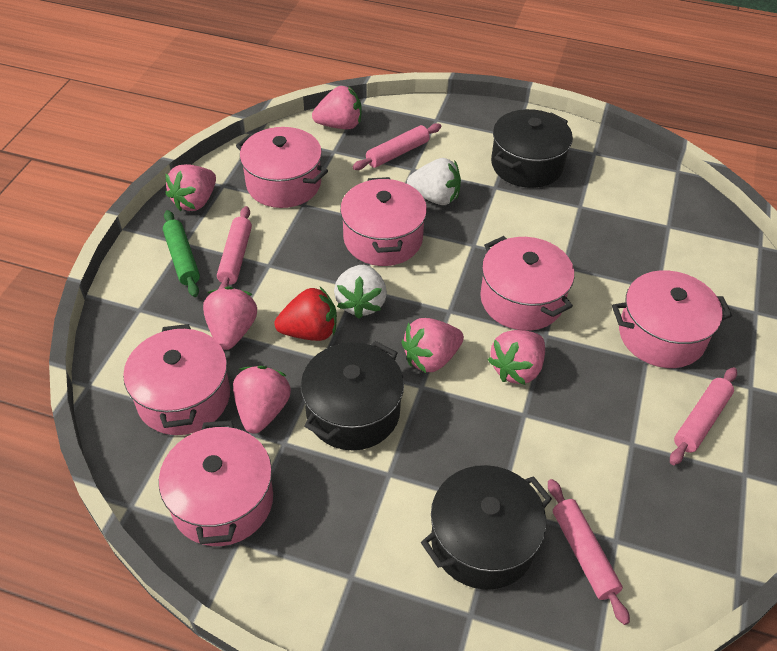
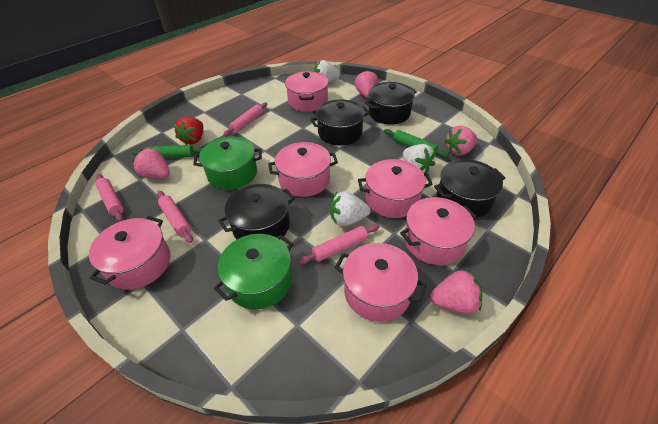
black pot: [301,341,404,450] [421,465,552,590] [491,109,573,188] = 3 -> [218,184,295,240] [310,99,370,146] [365,82,417,125] [434,159,505,218] = 4
green pot: none = 0 -> [193,136,262,190] [214,234,293,310] = 2
green rolling pin: [163,210,200,297] = 1 -> [133,145,202,158] [384,129,449,158] = 2
pink strawberry: [165,164,216,211] [203,287,257,350] [233,366,291,434] [312,86,362,129] [401,318,464,373] [488,330,545,385] = 6 -> [132,148,170,178] [355,70,379,98] [430,270,482,314] [444,126,477,156] = 4
white strawberry: [334,265,387,319] [407,158,461,205] = 2 -> [314,60,340,82] [330,191,370,226] [403,144,435,174] = 3

